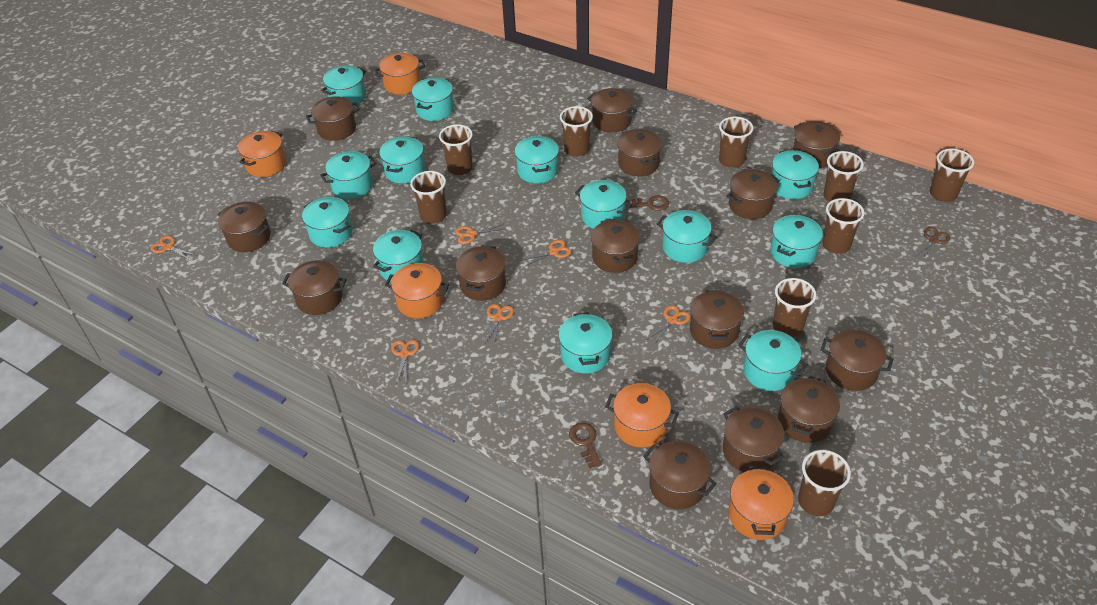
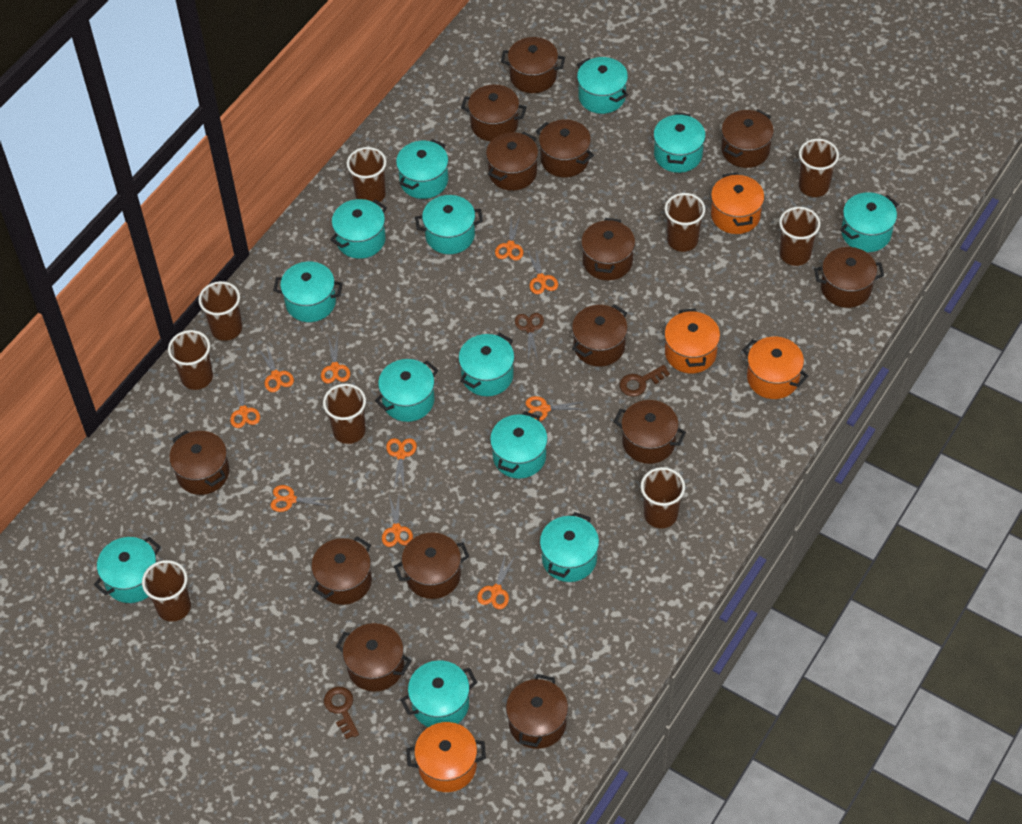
orange pot: [238,131,286,177] [374,53,425,95] [385,263,449,318] [605,383,679,448] [729,466,794,540] = 5 -> [406,722,486,792] [664,309,720,374] [711,172,764,234] [742,337,808,399] = 4
orange scissors: [151,236,195,260] [391,340,419,382] [455,224,503,244] [484,304,514,345] [520,240,571,267] [648,305,690,345] = 6 -> [230,380,260,428] [258,345,294,392] [270,485,331,512] [321,335,350,384] [382,495,413,547] [386,438,417,488] [477,556,515,609] [495,217,523,261] [525,396,586,421] [527,250,558,294] = 10

